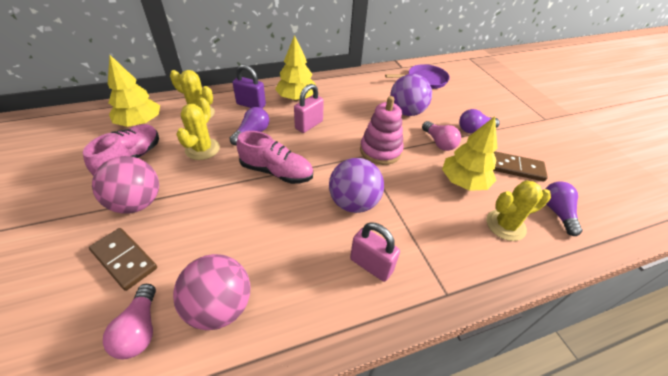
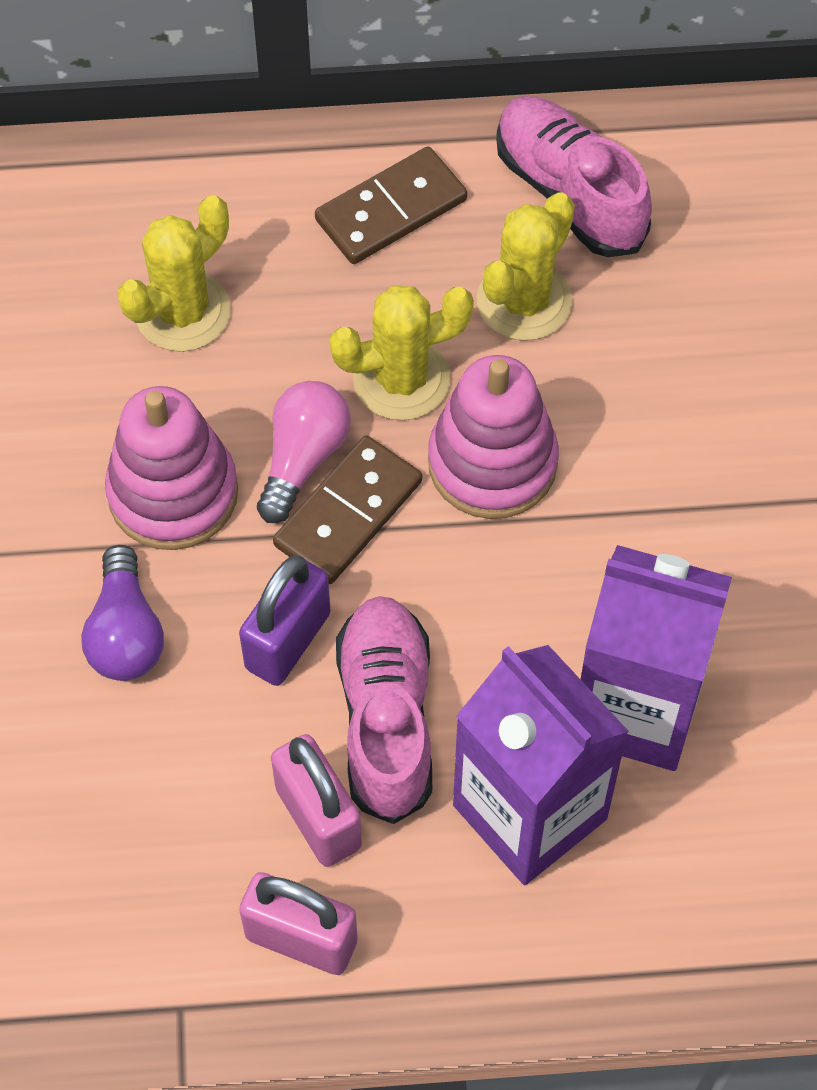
pink ball: [92,156,159,214] [173,254,250,330] = 2 -> none = 0
pink light bulb: [103,284,156,359] [422,121,461,151] = 2 -> [257,381,351,523] = 1
pink stacking toy: [360,96,404,165] = 1 -> [105,386,238,550] [428,355,559,519] = 2
purple ball: [329,158,384,213] [390,74,432,116] = 2 -> none = 0
purple carton: none = 0 -> [453,645,629,885] [581,545,732,771] = 2
purple light bulb: [229,107,269,145] [459,109,500,133] [545,181,582,236] = 3 -> [81,545,164,681] = 1
purple pan: [385,64,450,89] = 1 -> none = 0
yellow tree: [108,55,160,127] [275,35,316,101] [442,116,497,191] = 3 -> none = 0

